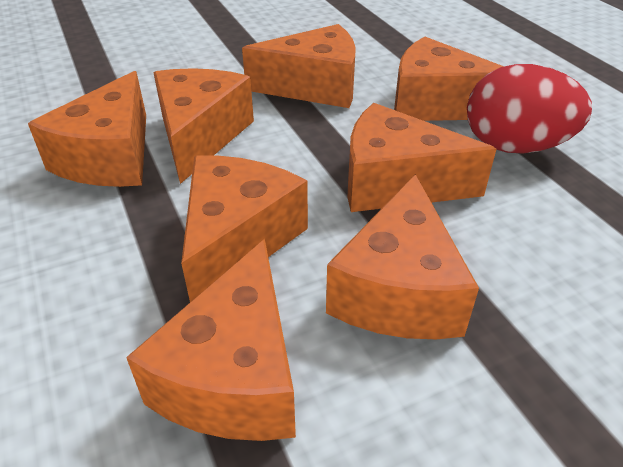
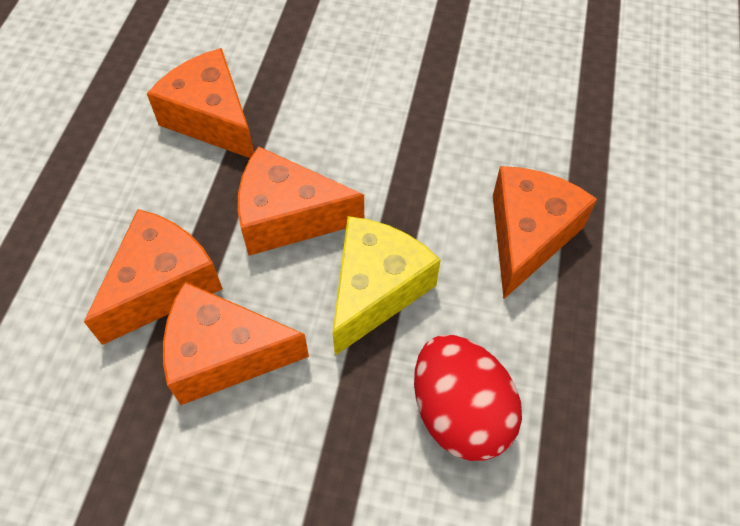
orange cheese: [28,71,146,187] [126,239,296,441] [153,68,254,184] [181,156,308,302] [242,24,356,108] [326,174,479,339] [348,103,496,212] [394,36,504,121] = 8 -> [84,209,223,345] [147,48,254,158] [163,282,309,405] [238,146,364,256] [493,166,597,299] = 5
yellow cheese: none = 0 -> [333,216,441,356] = 1

